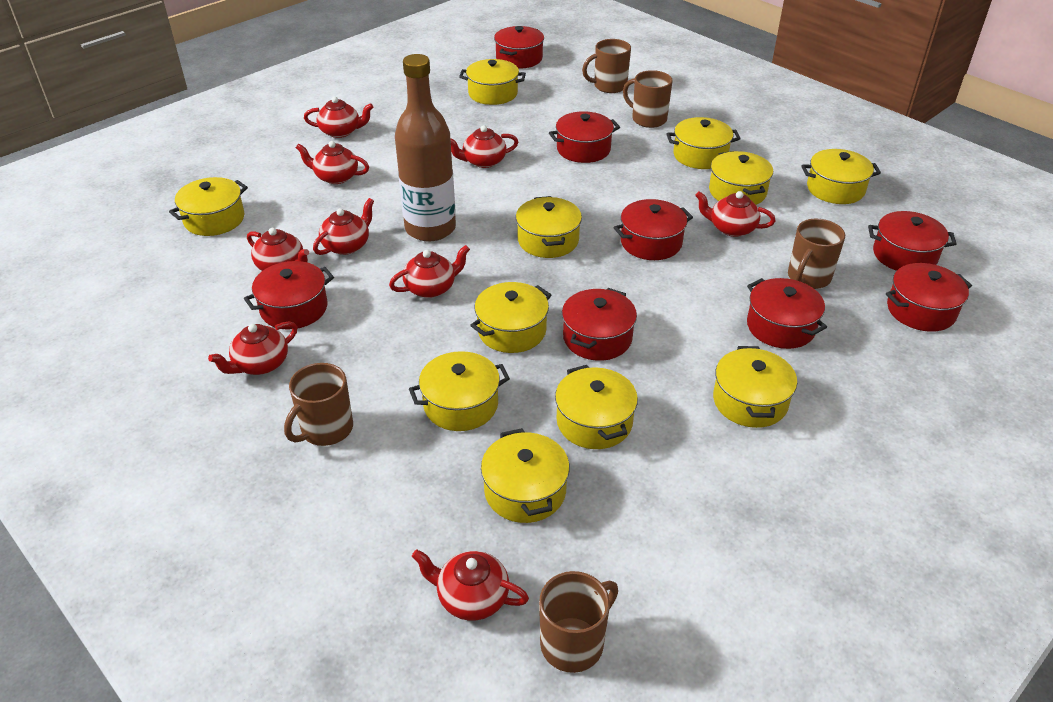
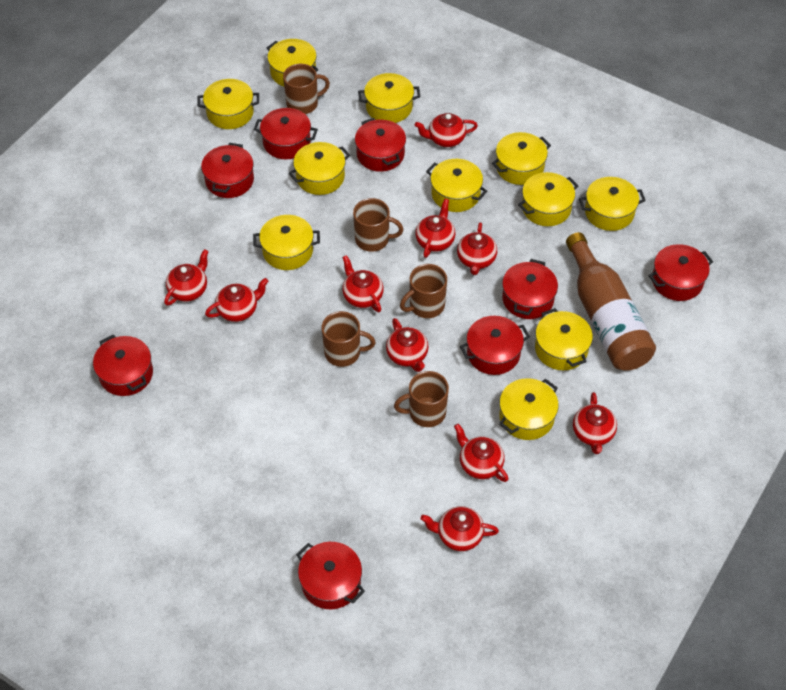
red teapot: [208,322,297,375] [247,228,309,271] [296,141,369,184] [304,97,373,138] [313,198,374,255] [389,245,470,298] [412,549,529,621] [450,125,518,168] [695,191,776,237] = 9 -> [164,249,209,306] [205,278,269,322] [342,255,384,312] [386,318,429,372] [415,113,478,147] [415,199,455,258] [421,506,499,551] [454,424,509,482] [457,222,497,275] [573,392,617,454] = 10

